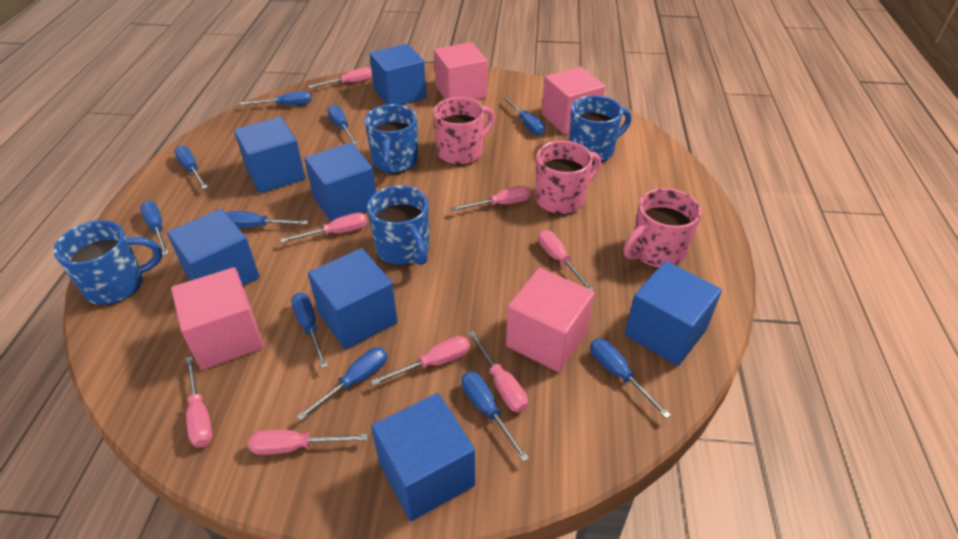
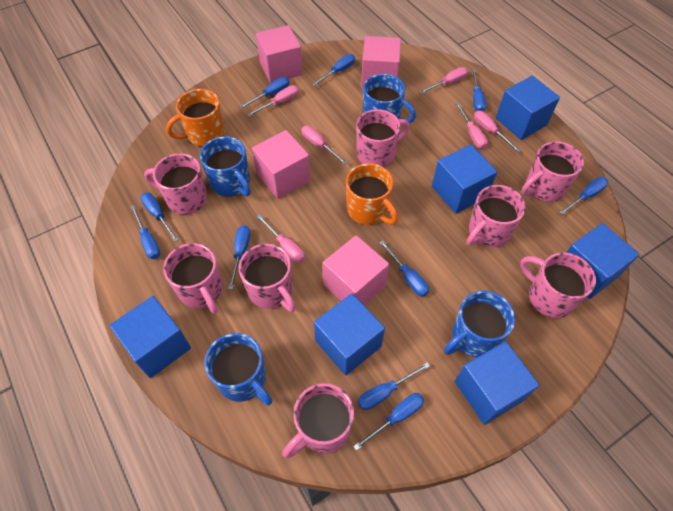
blue cube: [167,209,260,286] [234,117,306,194] [305,142,376,222] [308,248,398,350] [369,44,427,105] [371,393,475,521] [625,261,722,366] = 7 -> [109,296,191,378] [314,294,385,375] [432,144,497,214] [455,341,539,425] [496,76,560,140] [566,223,639,299] = 6
orange mug: none = 0 -> [166,89,225,147] [346,163,398,225] = 2
pink mug: [433,97,495,165] [535,141,601,215] [624,188,702,268] = 3 -> [144,153,207,214] [163,243,223,314] [239,244,296,312] [283,383,354,458] [356,109,410,167] [467,185,526,247] [520,252,596,318] [521,141,584,202] = 8
pink screwdriver: [186,356,213,448] [248,430,367,455] [280,213,368,243] [308,67,372,88] [371,336,470,386] [451,186,531,211] [468,331,528,412] [538,230,594,291] = 8 -> [247,85,299,116] [256,214,305,263] [301,125,348,165] [420,67,468,94] [456,103,488,149] [474,111,521,152] = 6

